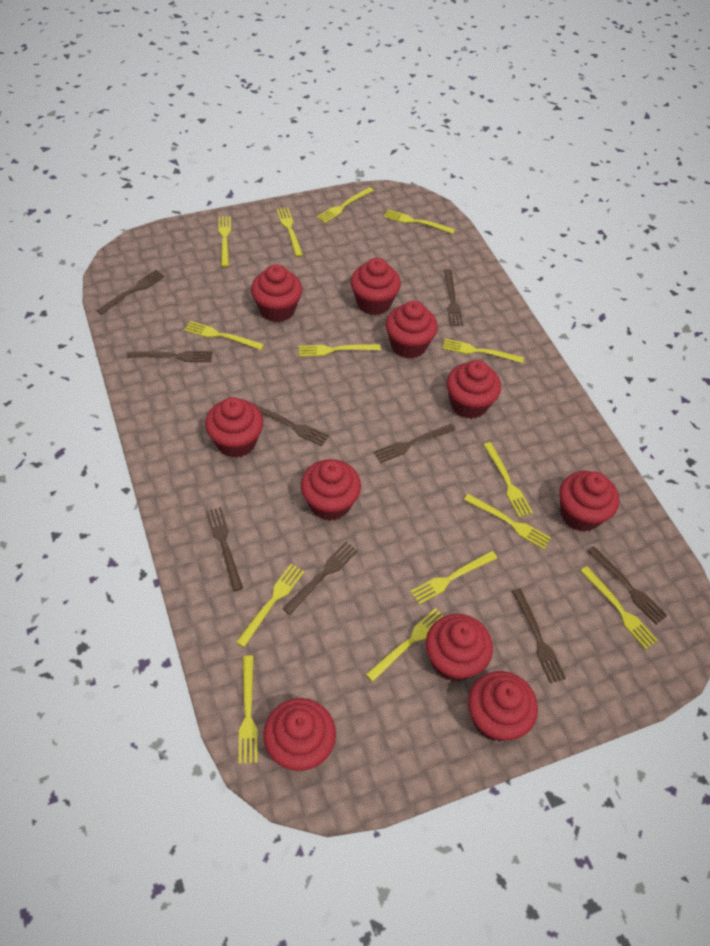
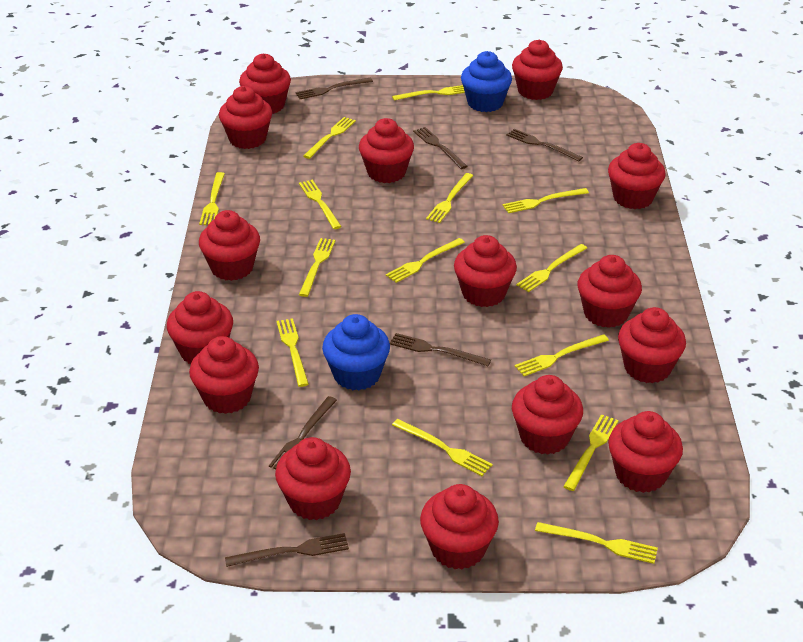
blue cupcake: none = 0 -> [322,314,390,390] [461,51,512,112] = 2
brown fork: [96,270,165,315] [127,351,212,362] [206,507,243,591] [252,403,329,446] [283,542,358,615] [374,424,456,463] [444,269,463,326] [512,588,566,683] [588,546,668,625] = 9 -> [225,533,349,567] [269,396,337,469] [295,78,373,99] [390,333,491,366] [413,127,468,169] [506,129,583,162] = 6
red cupcake: [205,397,263,458] [251,264,302,322] [263,698,336,771] [301,459,361,521] [351,258,401,315] [386,301,438,359] [426,614,493,682] [446,360,501,419] [468,671,538,742] [559,471,619,532] = 10 -> [167,291,233,364] [189,336,259,414] [199,210,260,281] [219,86,272,149] [239,53,291,114] [275,437,351,520] [359,118,414,183] [420,484,499,569] [454,235,517,307] [512,40,563,100] [512,375,583,455] [578,255,642,328] [608,143,666,209] [608,411,683,493] [618,307,686,383] = 15

